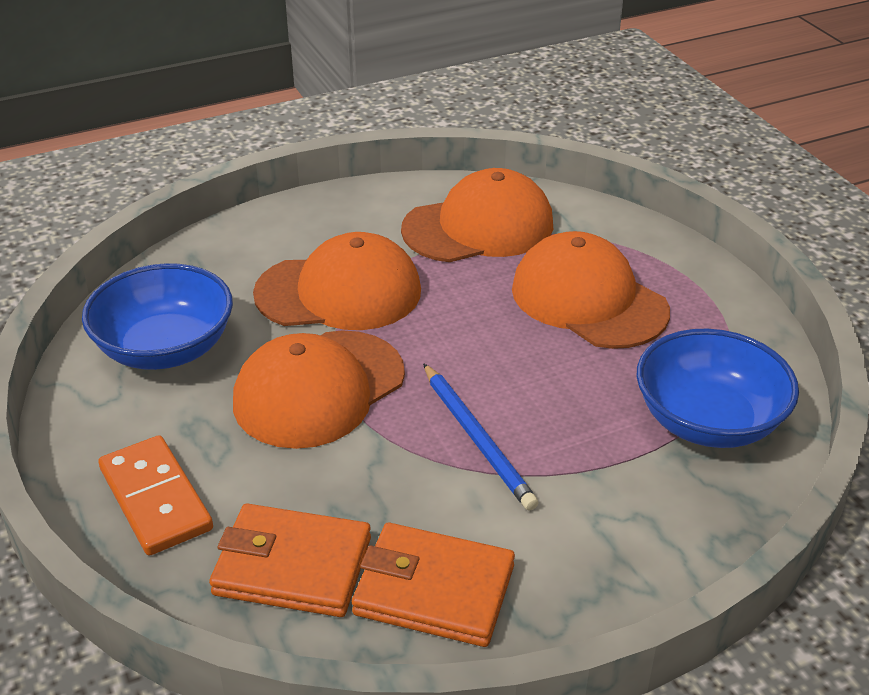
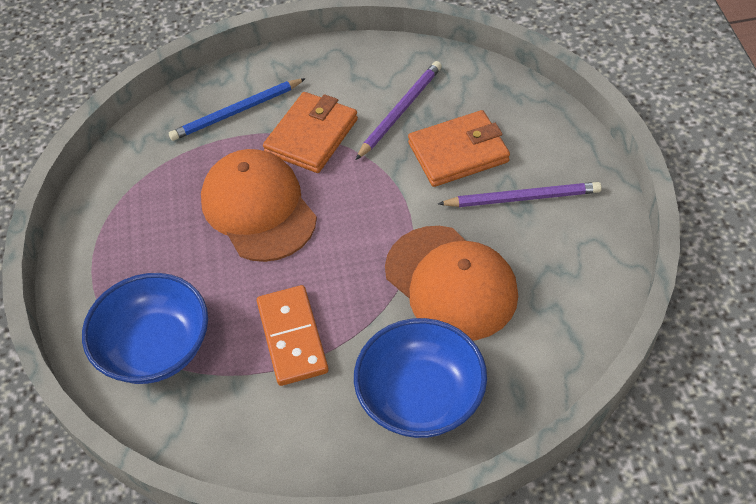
orange cap: [233,330,405,449] [253,232,421,330] [401,168,553,262] [512,231,670,349] = 4 -> [201,149,317,262] [385,226,518,341] = 2
purple pencil: none = 0 -> [356,61,442,160] [438,182,602,207] = 2

